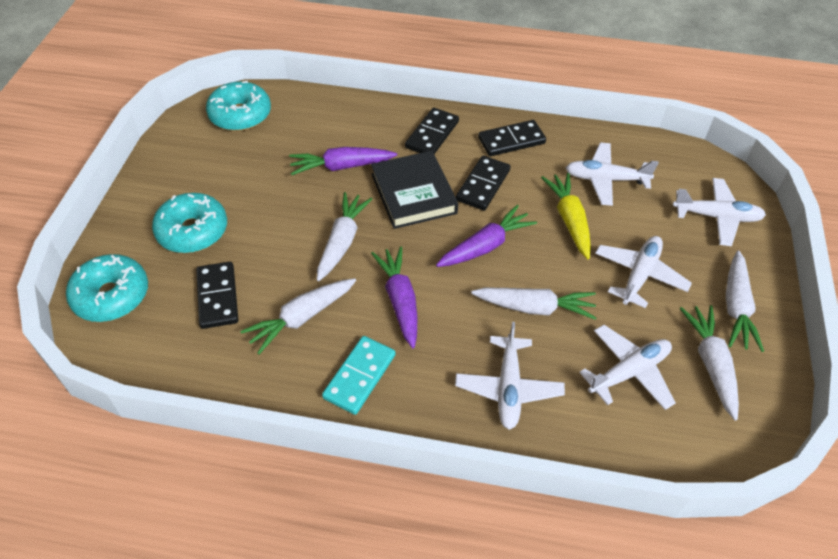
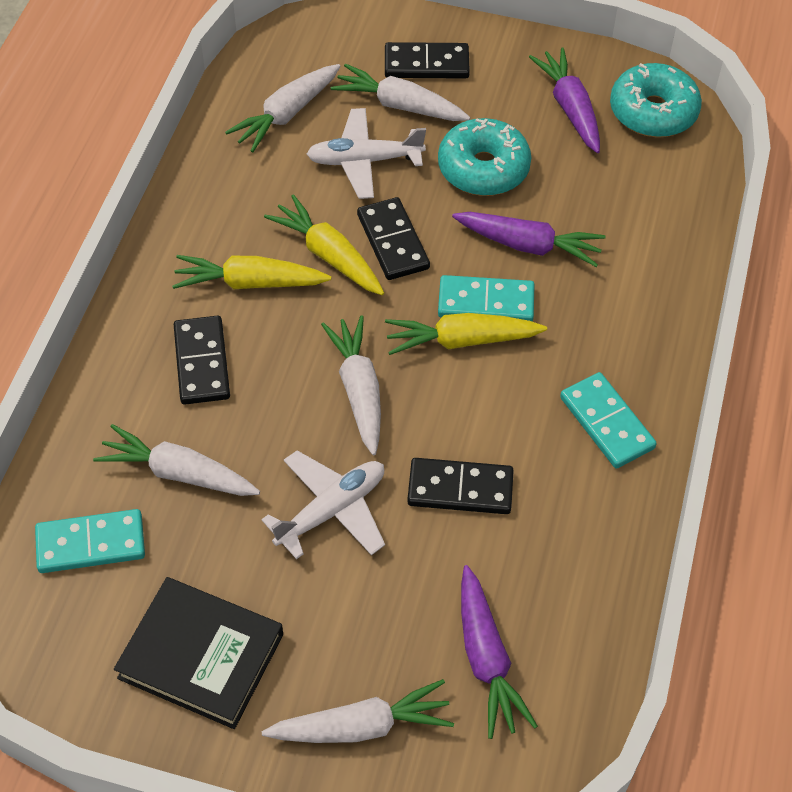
turquoise domino: [322,336,395,415] = 1 -> [35,509,145,573] [438,275,535,322] [560,372,657,469] = 3
turquoise donut: [66,254,148,322] [152,193,227,253] [206,81,271,131] = 3 -> [438,118,531,196] [610,63,702,137] = 2
white plane: [455,322,565,430] [566,142,659,206] [579,325,676,410] [595,236,692,308] [673,178,766,246] = 5 -> [261,450,385,559] [307,108,426,199] = 2
yellow carrot: [541,173,591,259] = 1 -> [172,255,331,290] [264,194,384,295] [385,313,547,355] = 3

